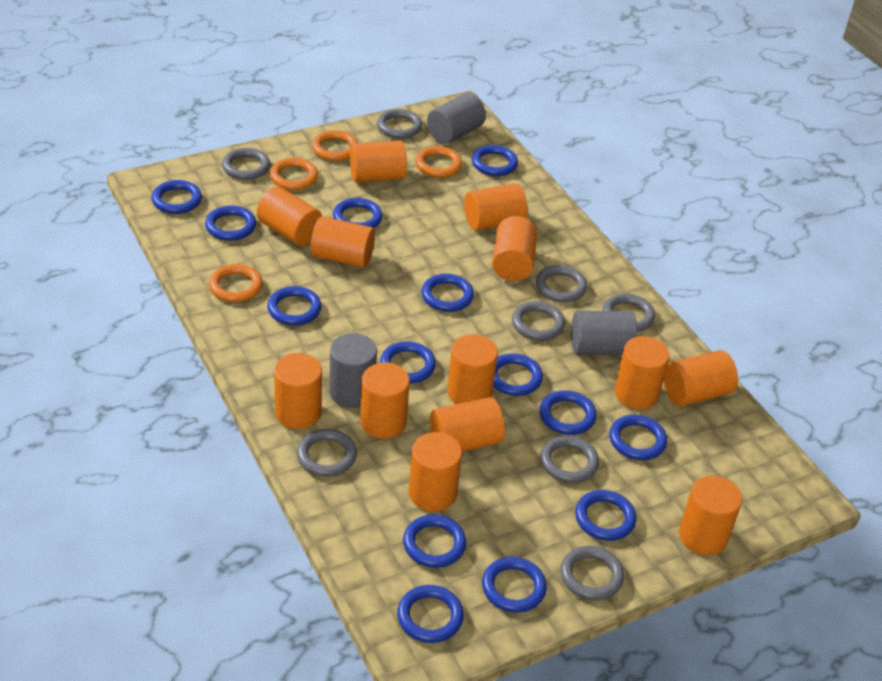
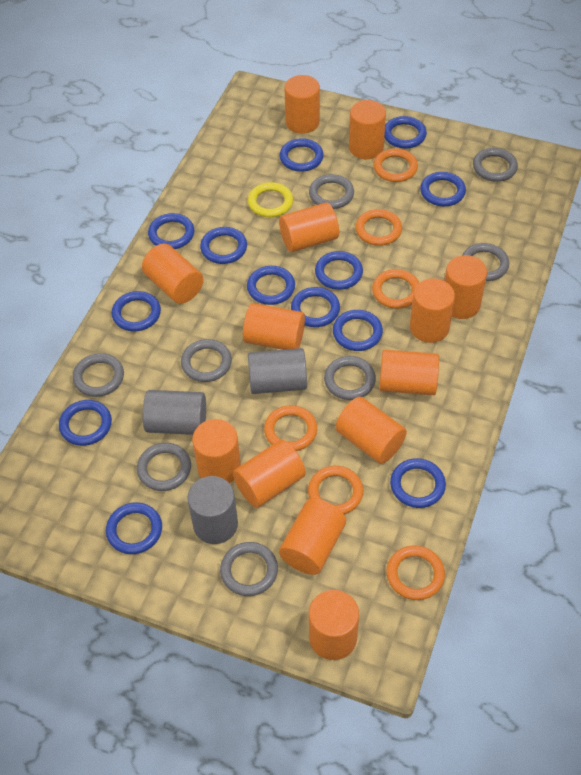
blue ring: [152,180,202,214] [205,206,256,241] [267,286,322,325] [333,198,383,228] [380,341,436,383] [397,585,464,643] [403,515,466,568] [421,274,474,312] [472,145,518,176] [482,557,547,613] [493,354,543,396] [540,390,597,435] [575,490,637,541] [609,415,667,460] = 14 -> [59,400,112,446] [106,502,162,554] [112,291,161,331] [148,213,194,249] [200,227,247,264] [247,266,295,305] [280,138,324,172] [291,287,340,327] [315,251,363,290] [333,310,383,351] [384,116,427,148] [390,458,446,508] [420,172,466,206] = 13
orange ring: [209,264,262,302] [270,158,318,190] [312,130,358,161] [415,146,462,178] = 4 -> [264,405,317,451] [308,466,363,514] [355,209,402,246] [372,269,419,309] [373,148,418,182] [386,545,445,600] = 6
yellow ring: none = 0 -> [248,182,293,217] = 1

